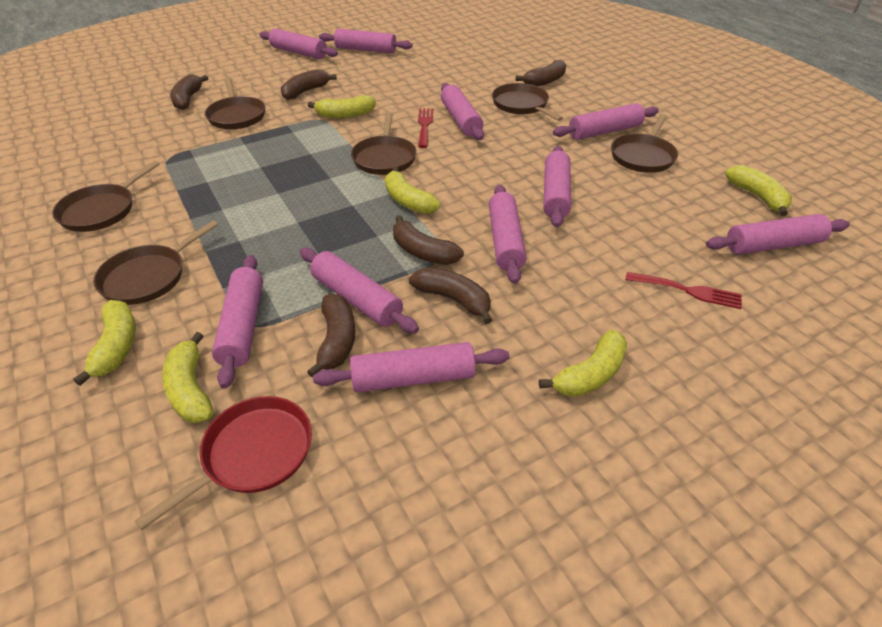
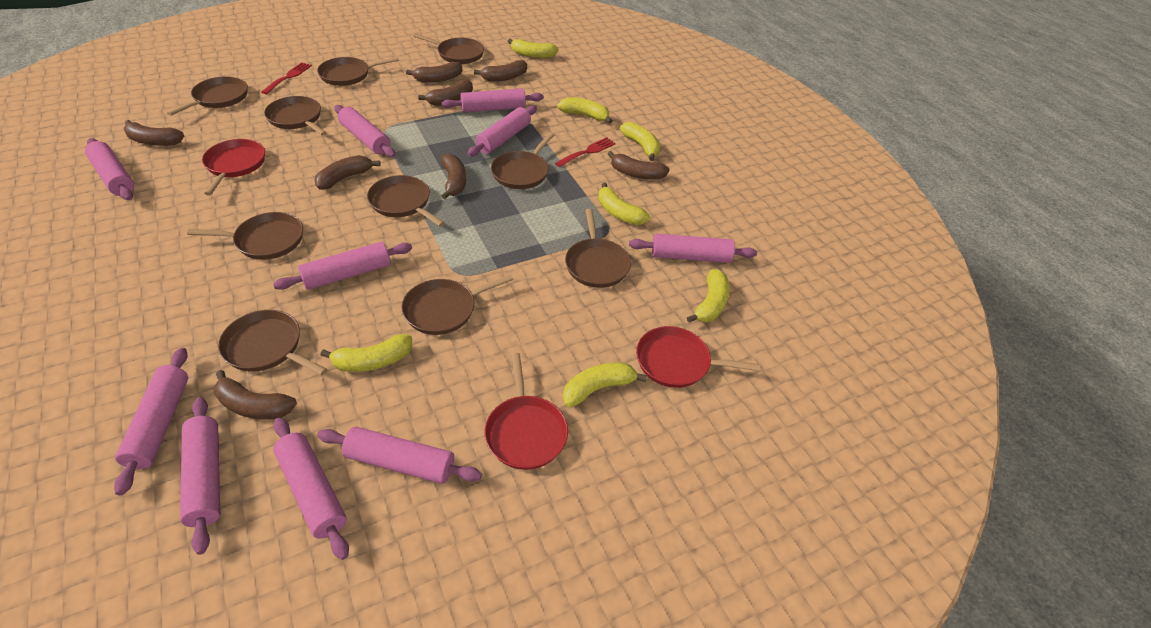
brown banana: [170,74,208,110] [281,69,337,100] [307,294,355,378] [393,215,464,265] [409,268,492,324] [516,60,566,86] = 6 -> [124,120,184,146] [214,370,297,419] [314,155,381,190] [406,62,463,83] [418,80,473,106] [441,153,466,199] [474,60,527,82] [608,151,669,180] = 8
brown pan: [52,161,160,232] [93,220,218,305] [205,78,265,129] [351,112,417,175] [492,83,563,121] [611,114,678,173] = 6 -> [167,76,248,116] [187,212,303,260] [218,310,327,375] [264,96,327,136] [317,57,399,86] [367,175,444,227] [401,274,514,335] [413,33,484,64] [491,133,554,189] [565,209,631,288] = 10
red pan: [135,396,312,530] = 1 -> [202,139,265,195] [485,353,568,470] [636,326,760,388] = 3
yellow banana: [73,300,136,386] [162,332,213,423] [308,95,376,118] [385,167,440,214] [539,330,627,397] [725,165,792,216] = 6 -> [321,334,412,372] [508,39,559,58] [557,97,613,124] [563,362,647,407] [598,182,650,225] [620,122,660,161] [687,269,730,323] = 7

